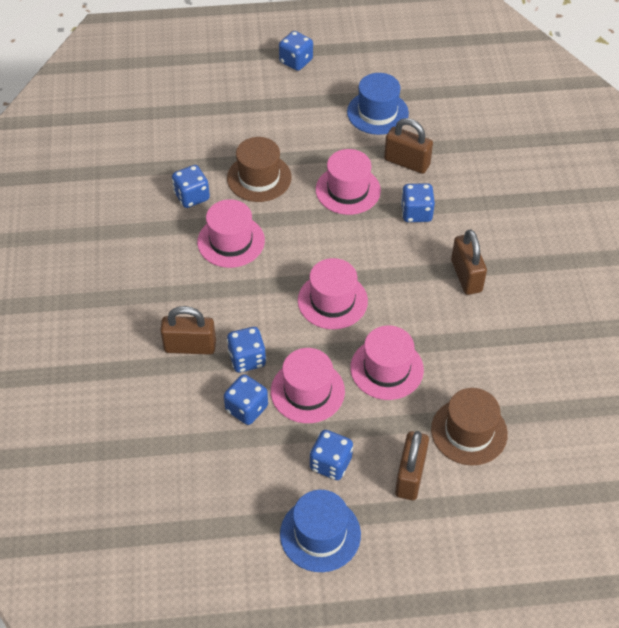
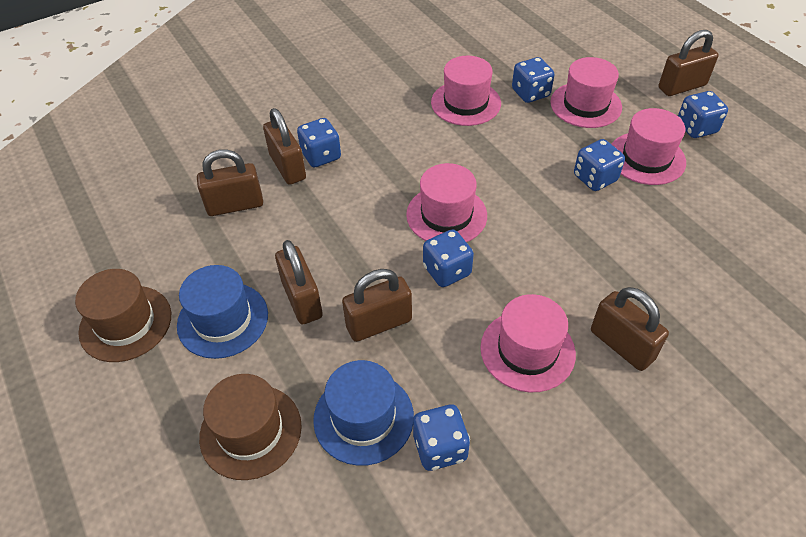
brown padlock: [160,306,216,355] [384,118,433,174] [395,431,429,500] [451,229,487,295] = 4 -> [197,149,263,216] [263,108,306,185] [275,240,323,324] [342,269,412,342] [591,287,669,371] [659,30,718,96] = 6

